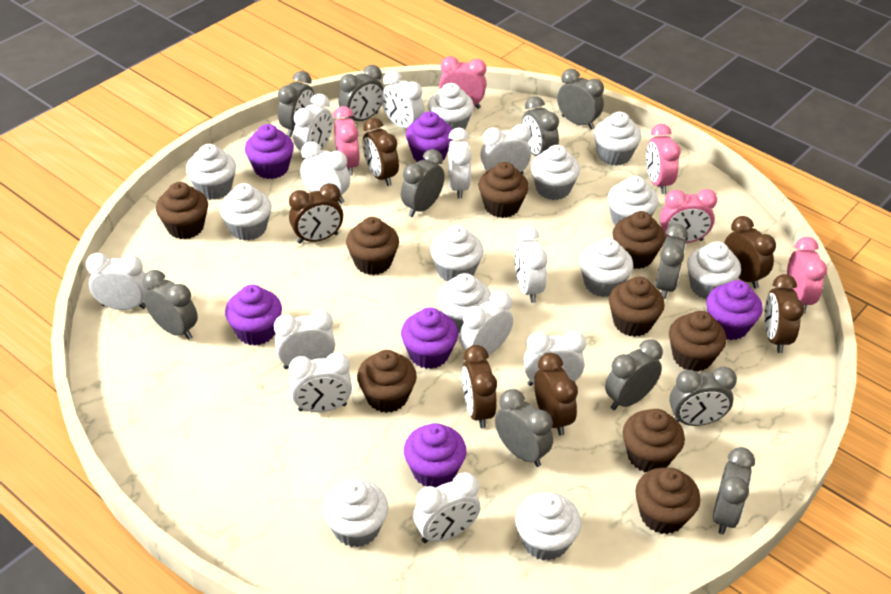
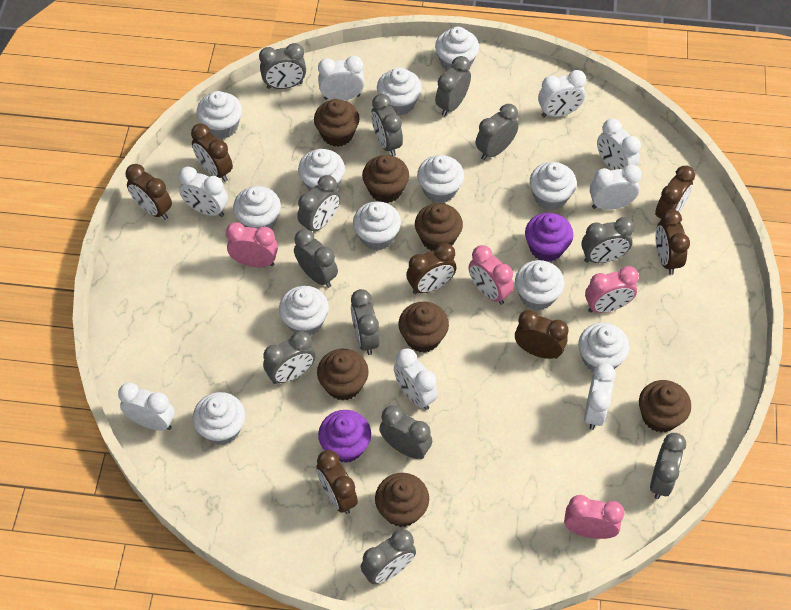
brown clock: [289,183,343,244] [363,118,399,186] [462,345,497,428] [534,353,578,436] [724,216,776,289] [764,274,804,353] = 6 -> [126,164,172,220] [191,124,233,182] [316,450,358,514] [406,243,457,294] [515,310,569,359] [655,166,695,219] [656,209,690,275] = 7
brown cupcake: [156,182,208,239] [346,217,399,275] [357,350,417,413] [479,162,529,218] [609,277,665,337] [612,211,665,269] [623,409,685,472] [635,467,701,534] [669,311,726,372] = 9 -> [314,99,360,147] [317,349,369,401] [362,155,409,203] [375,473,429,527] [398,302,449,353] [415,203,463,251] [639,380,691,433] = 7
grey clock: [143,270,198,340] [278,71,314,137] [338,65,383,121] [401,149,445,217] [495,389,553,467] [522,96,559,156] [557,69,604,130] [605,339,663,410] [656,224,688,299] [669,367,737,426] [713,447,755,535] = 11 -> [259,43,306,89] [263,331,315,384] [294,229,338,288] [297,175,340,232] [351,289,380,355] [361,529,416,584] [371,94,403,156] [379,405,432,459] [435,56,471,116] [476,104,519,160] [581,217,634,263] [650,433,686,499] = 12
pink clock: [333,106,360,176] [439,56,486,109] [646,124,681,194] [660,189,717,243] [787,237,827,313] = 5 -> [226,222,278,268] [468,245,514,305] [564,495,625,539] [585,266,639,313] = 4
purple cupcake: [225,285,282,346] [245,124,294,179] [401,307,458,369] [404,423,467,488] [406,111,453,164] [706,280,763,340] = 6 -> [318,410,371,463] [525,213,573,262] = 2
white clock: [86,253,148,310] [274,309,335,369] [289,352,352,412] [293,94,333,160] [300,141,350,204] [381,70,425,128] [413,472,480,543] [448,128,472,199] [459,291,513,355] [480,124,531,174] [514,226,548,303] [524,331,586,386] = 12 -> [118,383,175,431] [178,167,228,217] [318,56,365,101] [394,348,438,410] [538,70,586,117] [584,363,616,430] [590,164,642,210] [597,119,641,170] = 8

